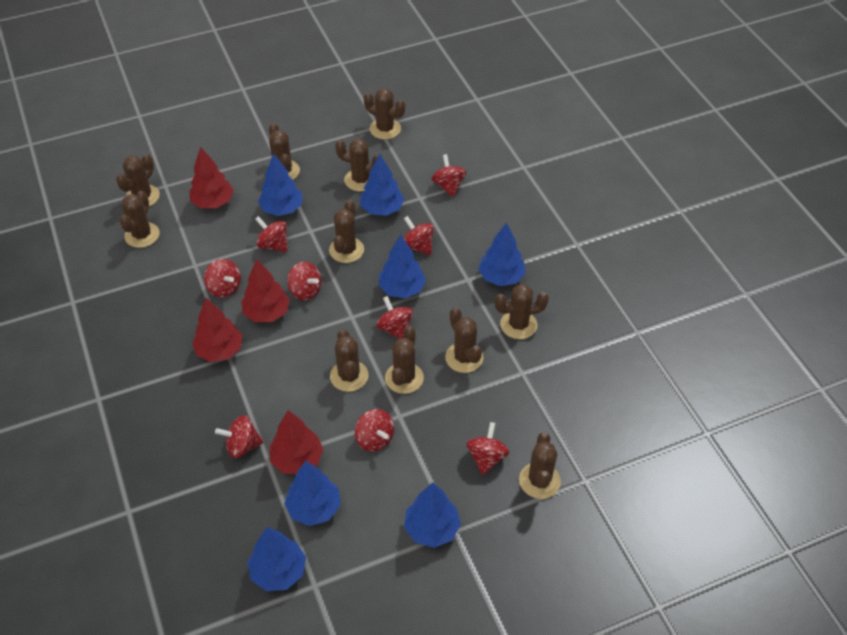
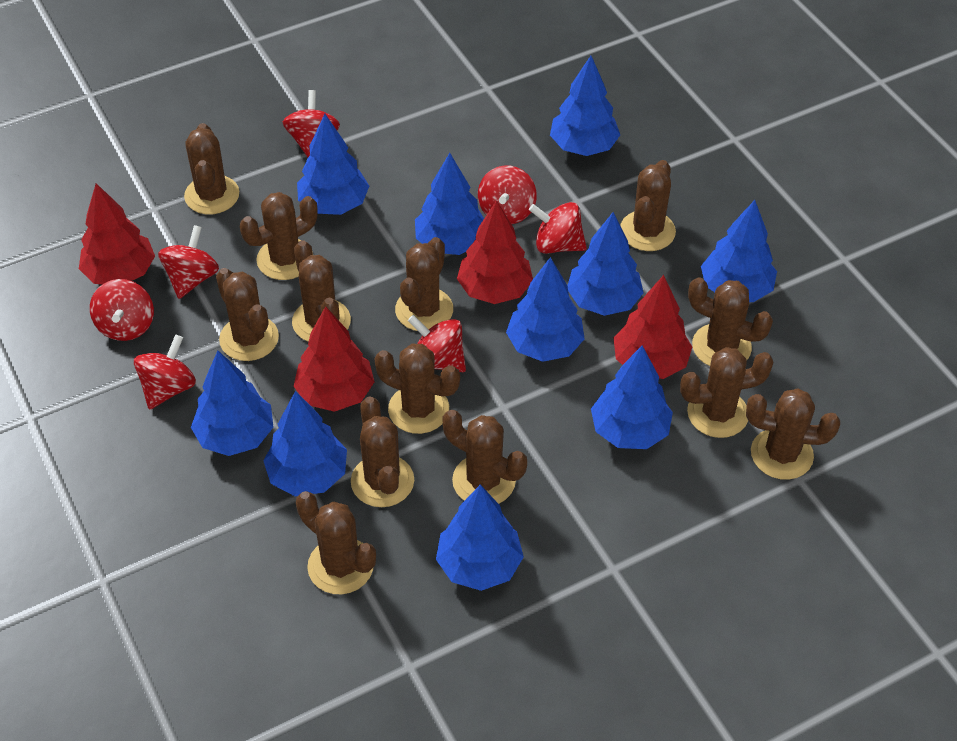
blue tree: [248,527,306,591] [258,153,302,216] [284,461,340,526] [360,154,405,216] [379,235,426,298] [404,482,461,548] [478,223,526,286] = 7 -> [191,351,273,456] [263,391,347,496] [297,114,369,215] [415,153,484,255] [436,484,524,591] [506,257,585,362] [550,56,620,156] [567,212,644,316] [591,346,673,449] [701,200,777,302] = 10
brown cactus: [116,154,160,207] [120,191,160,248] [269,123,300,180] [329,200,364,263] [330,329,368,392] [335,139,379,191] [364,88,405,140] [385,326,424,394] [445,307,483,373] [495,284,549,339] [519,432,561,499] = 11 -> [184,123,239,214] [216,268,279,361] [240,192,317,280] [292,240,351,342] [296,491,376,594] [351,397,414,507] [374,344,460,434] [395,237,453,331] [442,410,527,504] [620,160,676,251] [680,347,773,438] [688,277,773,366] [746,388,840,480] = 13
red spinning top: [204,259,241,298] [215,415,264,458] [255,216,288,252] [287,262,321,301] [355,409,394,452] [376,296,413,338] [403,216,434,255] [431,154,466,197] [466,422,510,475] = 9 -> [90,279,154,341] [134,334,196,410] [158,225,219,299] [283,90,340,157] [408,315,466,372] [478,165,537,224] [529,202,587,254] = 7

